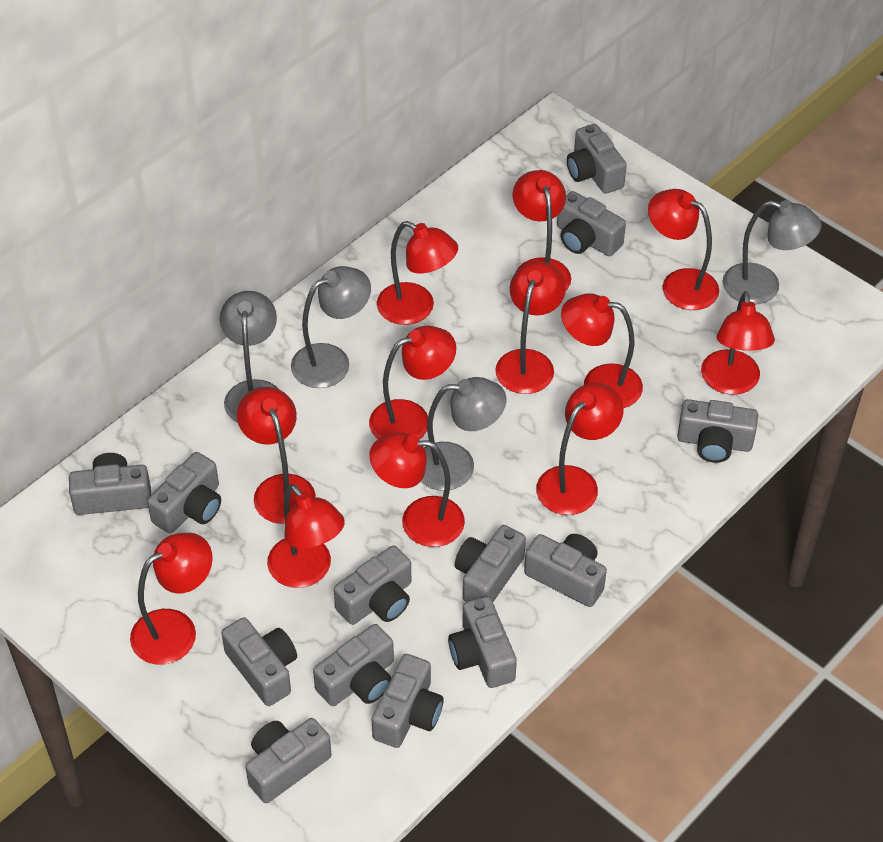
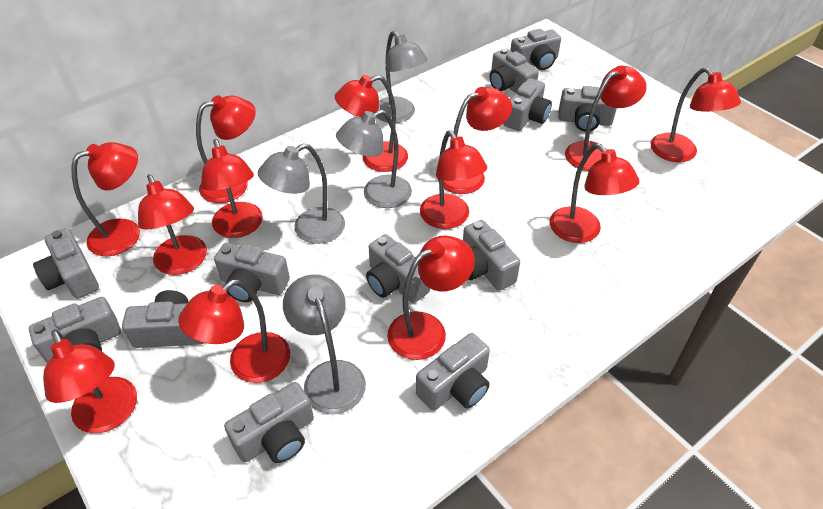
grey camera: [69,453,151,515] [147,452,221,534] [222,617,297,706] [246,718,331,803] [313,624,394,706] [334,545,411,625] [372,654,444,748] [448,596,517,688] [455,525,526,602] [524,534,607,607] [557,191,626,256] [567,124,627,194] [677,399,758,463] = 13 -> [29,297,121,363] [33,228,99,299] [122,290,204,348] [214,243,290,302] [224,382,314,463] [366,234,430,303] [416,333,490,411] [463,220,520,290] [490,48,539,93] [504,78,552,131] [510,29,561,70] [558,86,617,132] = 12
red lamp: [130,533,213,665] [237,387,316,524] [267,484,345,588] [369,326,456,440] [370,432,465,547] [377,221,458,325] [495,262,566,394] [512,170,571,290] [536,383,624,515] [561,293,643,408] [648,189,719,310] [701,291,775,395] = 12 -> [43,329,137,433] [71,142,140,257] [138,174,207,275] [178,279,290,383] [196,95,256,203] [201,139,263,238] [335,75,408,172] [387,236,475,360] [420,130,487,229] [438,87,512,194] [550,144,639,243] [565,65,647,171] [650,67,741,162] = 13

